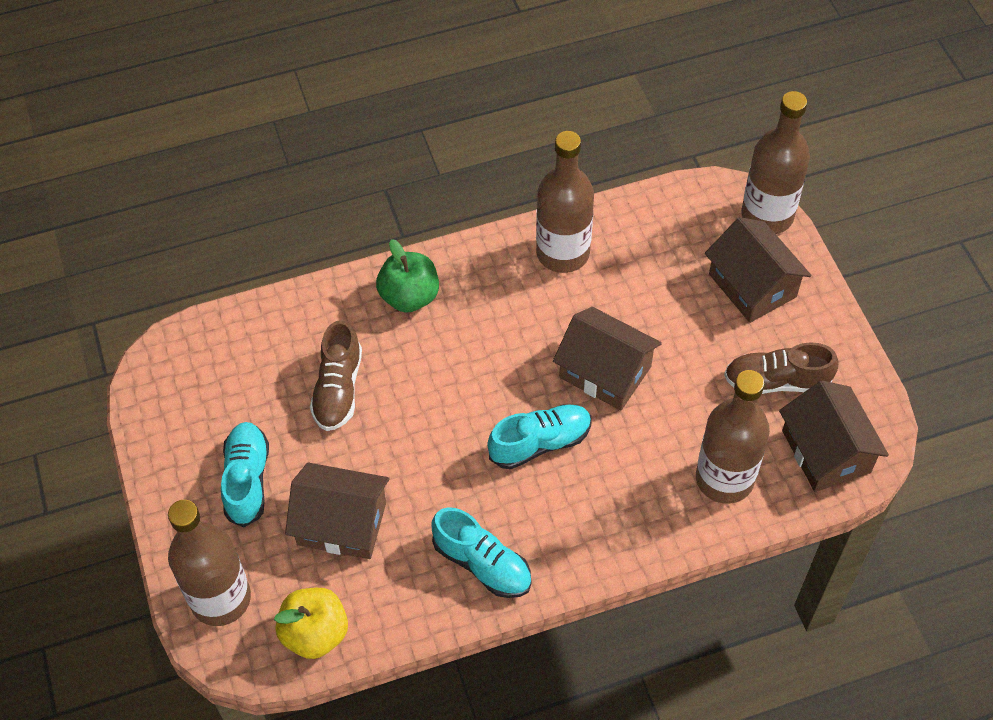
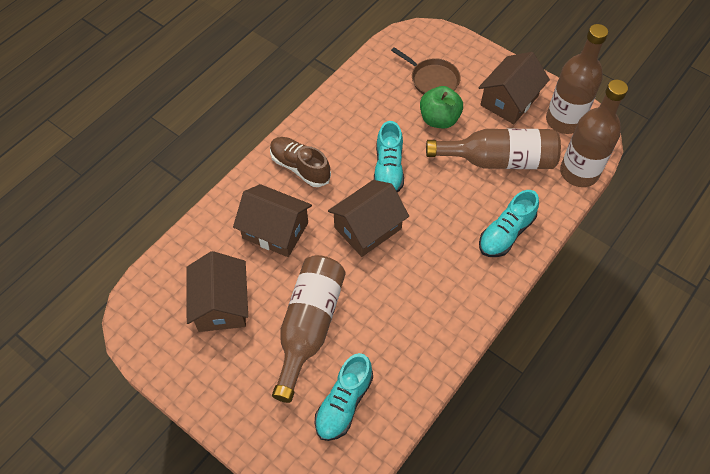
brown pan: none = 0 -> [391,47,461,94] = 1
brown shoe: [310,320,362,431] [724,342,839,394] = 2 -> [270,137,331,187] = 1
yellow apple: [274,588,348,659] = 1 -> none = 0

